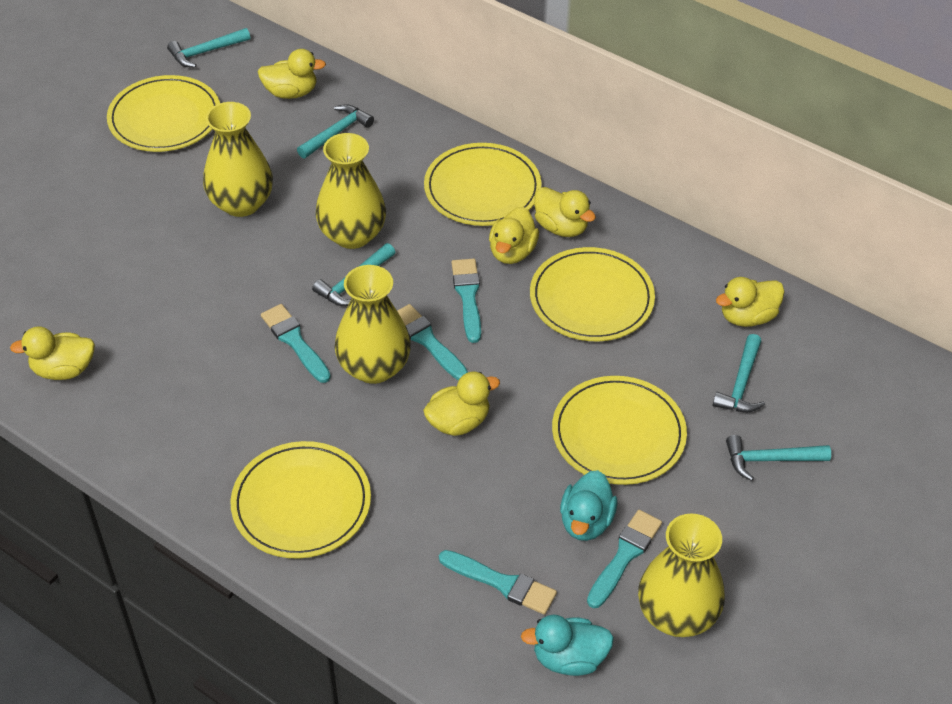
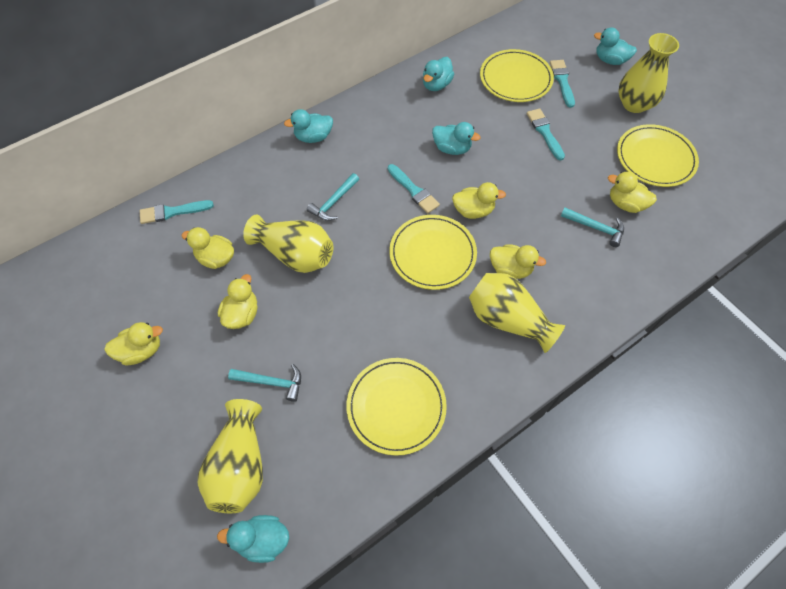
turquoise brush: [261,304,331,383] [397,304,468,381] [439,550,557,615] [452,259,481,343] [587,510,662,608] = 5 -> [140,200,214,224] [388,164,440,214] [527,108,565,161] [550,60,575,108] = 4
turquoise duck: [521,615,614,676] [560,470,617,541] = 2 -> [217,515,289,563] [284,109,333,143] [423,57,454,91] [432,122,481,155] [594,28,637,65] = 5
turquoise hammer: [167,28,250,68] [297,104,374,159] [312,243,396,306] [713,334,765,412] [726,435,831,481] = 5 -> [228,364,301,402] [307,173,359,221] [561,208,624,247] = 3
yellow plate: [107,75,220,152] [230,441,371,559] [424,143,542,226] [530,247,655,341] [552,376,687,485] = 5 -> [346,358,447,456] [389,215,477,290] [480,49,554,102] [617,124,699,187] = 4

